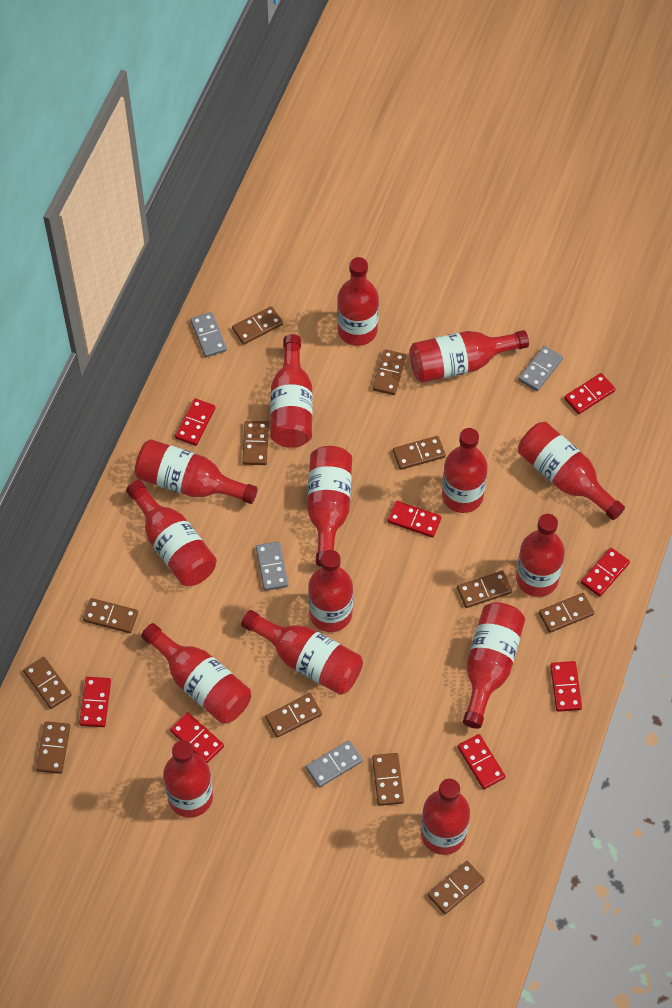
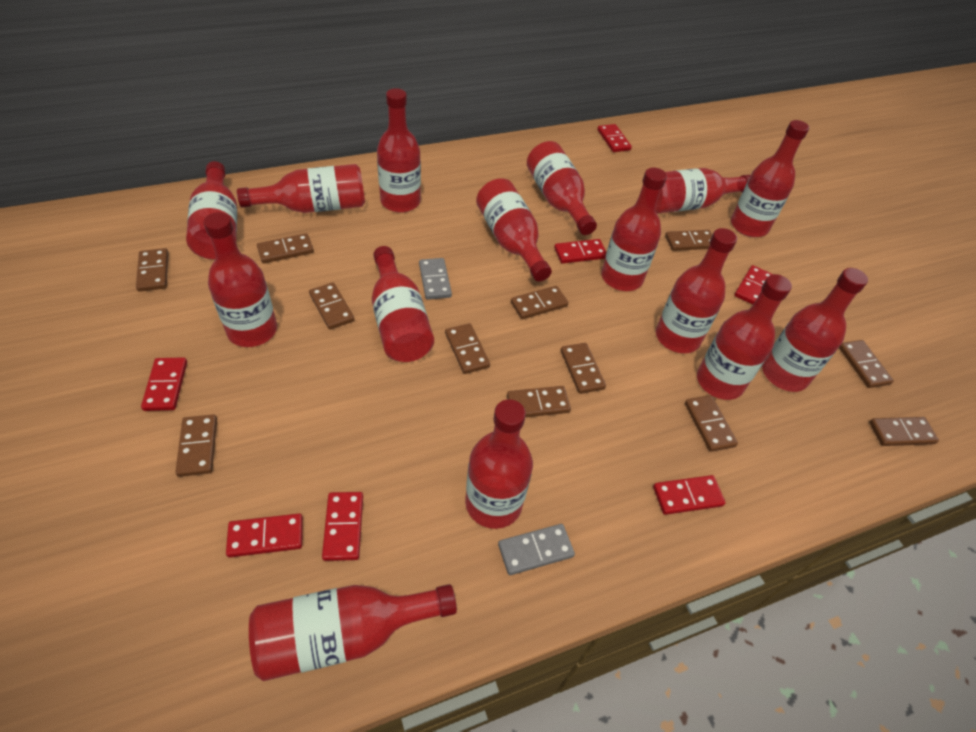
grey domino: [190,312,227,357] [256,541,288,591] [306,740,363,787] [518,346,563,391] = 4 -> [419,258,452,300] [498,524,575,575] = 2
red domino: [79,677,111,727] [170,712,224,763] [175,398,216,446] [388,501,441,538] [458,734,505,789] [550,661,582,712] [564,373,615,414] [581,548,630,597] = 8 -> [141,357,187,411] [226,514,303,557] [322,492,363,561] [554,239,606,264] [597,124,632,152] [653,475,726,515] [734,265,773,305] = 7

